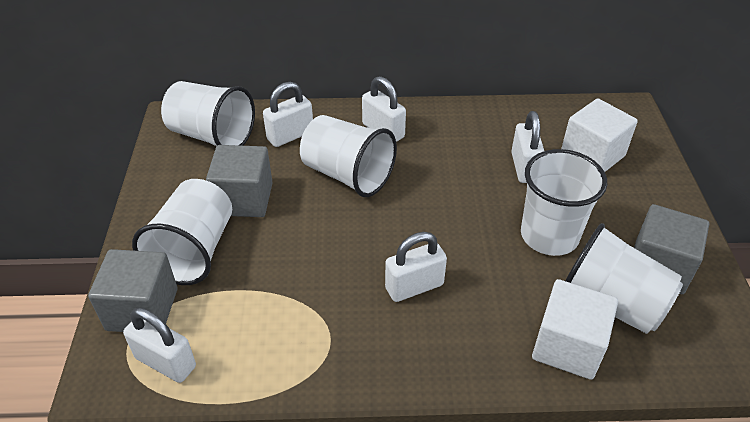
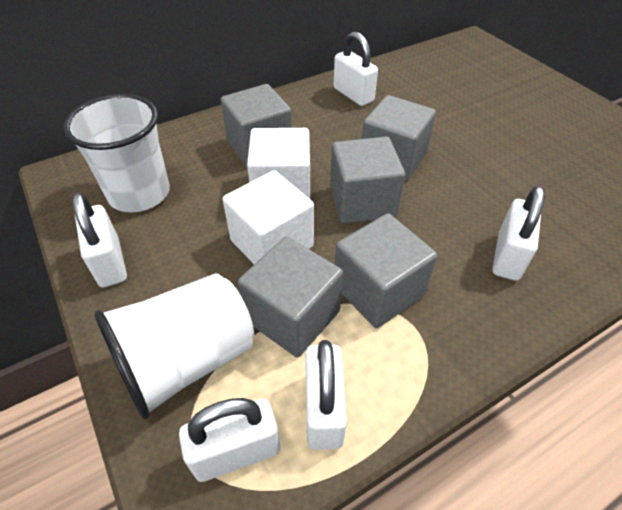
grey cube: [88,249,178,332] [206,145,273,217] [634,204,709,294] = 3 -> [221,84,292,166] [238,237,343,357] [330,137,405,224] [335,213,438,328] [362,95,436,181] = 5
white cup: [132,179,232,285] [161,81,255,146] [300,115,397,197] [521,149,607,256] [565,223,683,334] = 5 -> [64,94,170,213] [94,273,254,419] = 2

